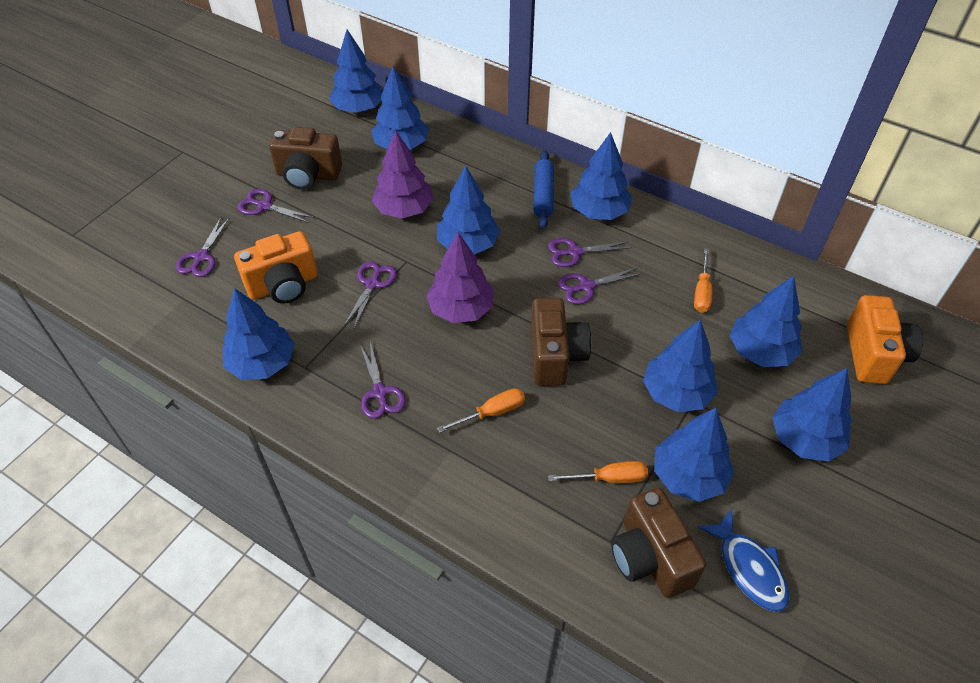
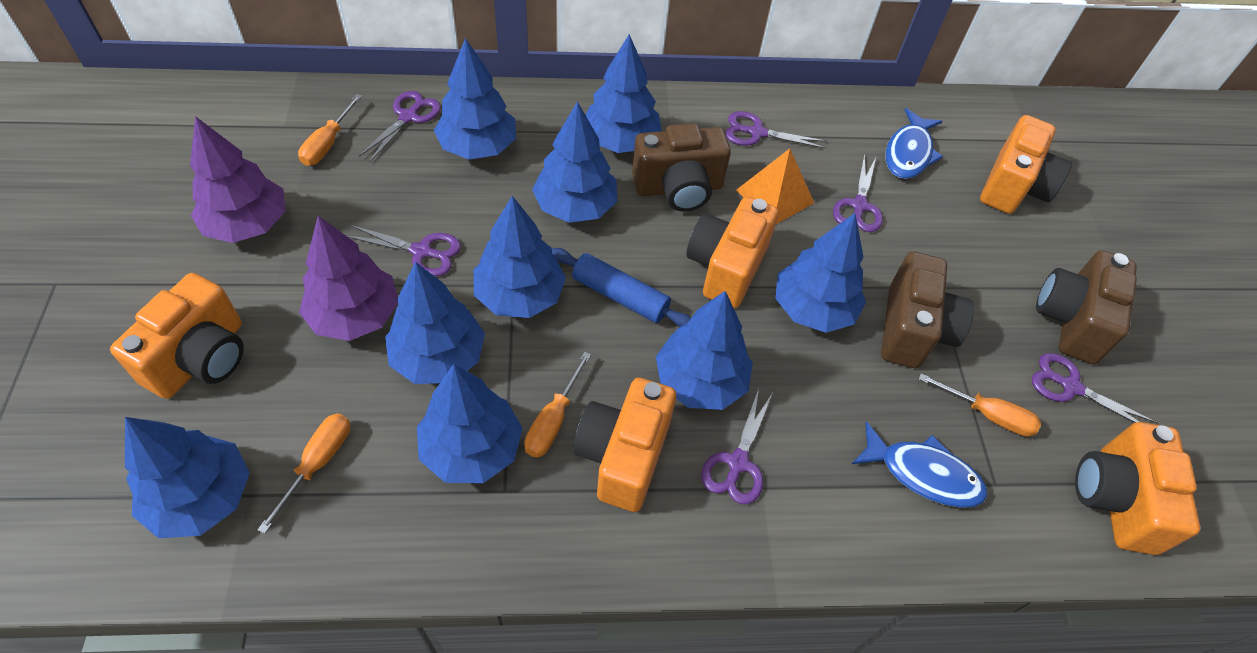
blue fish: [697,509,790,612] = 1 -> [852,421,988,508] [886,108,943,179] = 2
orange camera: [234,231,318,303] [847,295,923,384] = 2 -> [110,273,244,399] [573,378,676,512] [686,197,779,308] [980,115,1072,214] [1075,422,1200,555] = 5
orange pyramid: none = 0 -> [736,149,814,224] = 1
orange screwdriver: [437,388,525,433] [548,461,648,483] [694,248,712,313] = 3 -> [257,413,350,534] [298,94,362,166] [524,352,591,458] [919,373,1041,436] = 4

